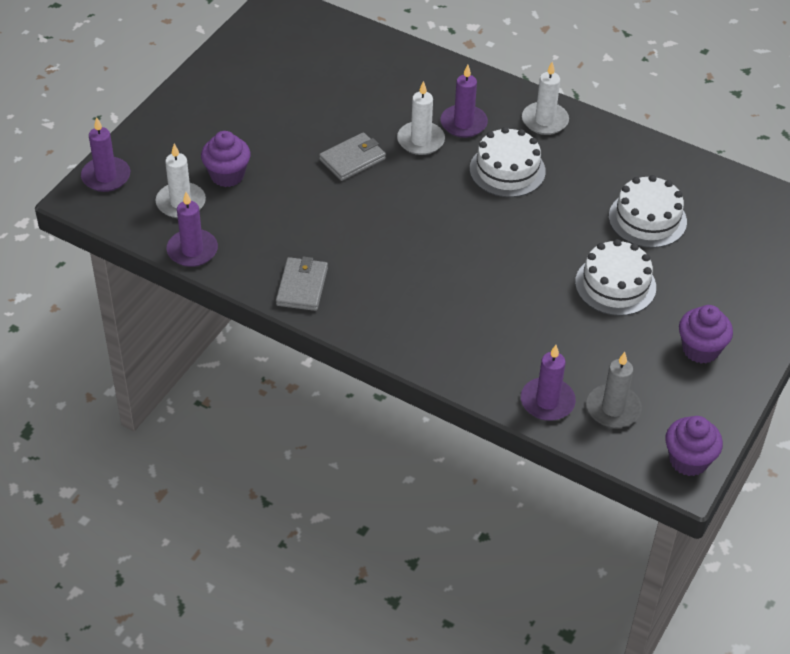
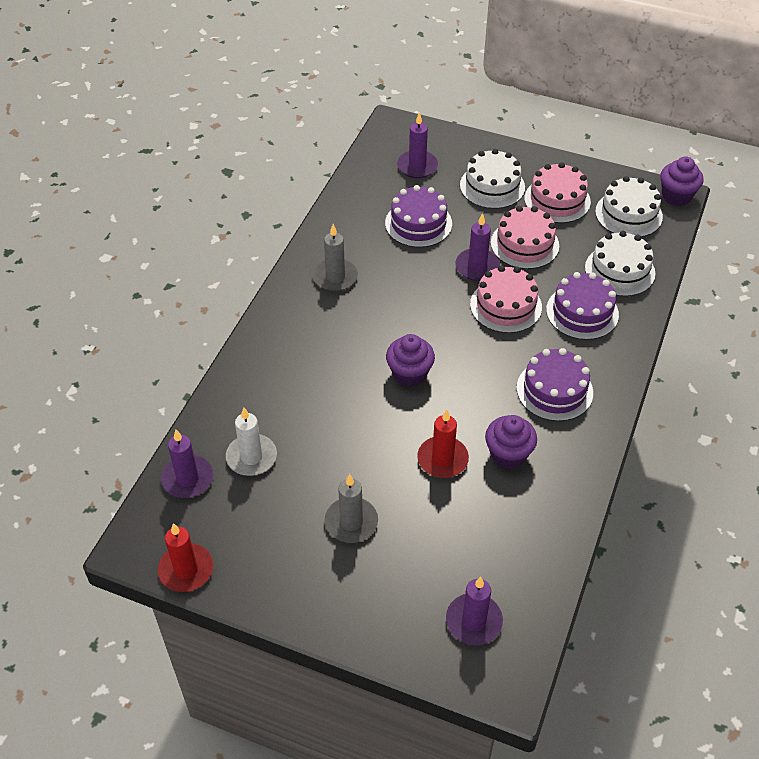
grey candle: [586,352,642,428] = 1 -> [313,224,358,291] [325,474,378,543] = 2
grey wallet: [276,257,328,311] [319,132,386,181] = 2 -> none = 0
pink cake: none = 0 -> [470,266,542,333] [491,206,559,269] [524,162,591,223] = 3
purple cake: none = 0 -> [385,185,452,247] [517,348,593,421] [546,272,619,340] = 3
red candle: none = 0 -> [158,523,213,592] [417,409,469,478] = 2
white candle: [156,144,206,218] [397,81,445,155] [522,62,569,135] = 3 -> [226,407,277,476] = 1

